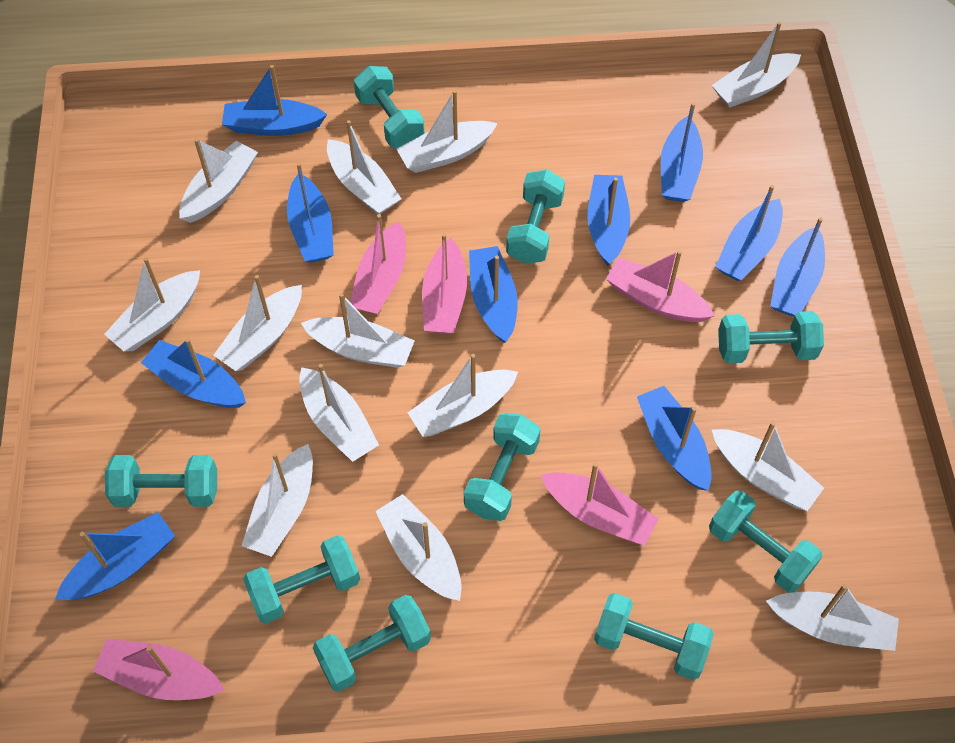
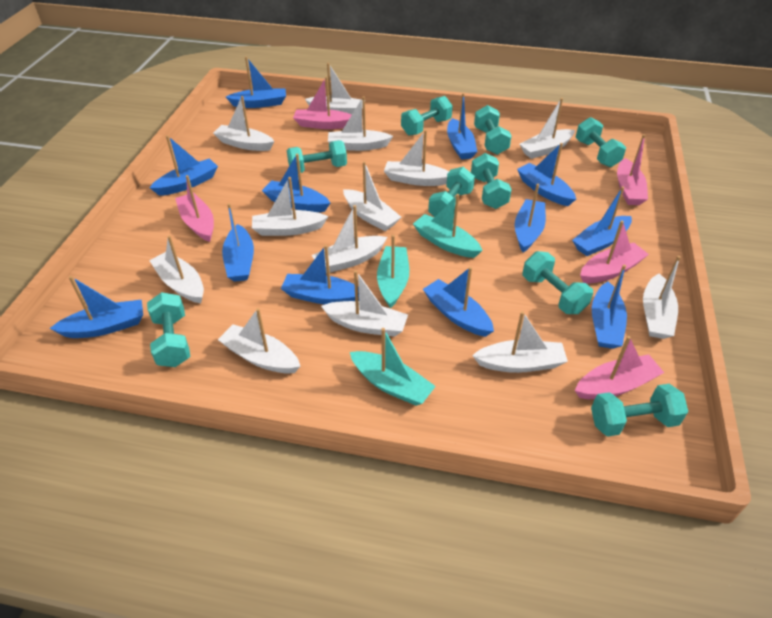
blue boat: [55,512,175,600] [141,338,246,408] [222,65,327,136] [287,163,334,262] [469,246,518,343] [587,175,630,266] [637,386,712,491] [661,103,703,202] [715,185,783,281] [770,217,825,316] = 10 -> [49,276,143,338] [150,135,218,196] [222,203,254,282] [226,57,286,108] [262,154,330,212] [281,245,359,305] [423,267,494,337] [447,93,477,160] [515,184,546,252] [517,143,576,206] [572,187,632,256] [592,265,627,349] = 12
turquoise boat: none = 0 -> [350,328,436,406] [377,235,409,308] [413,194,483,258] = 3

